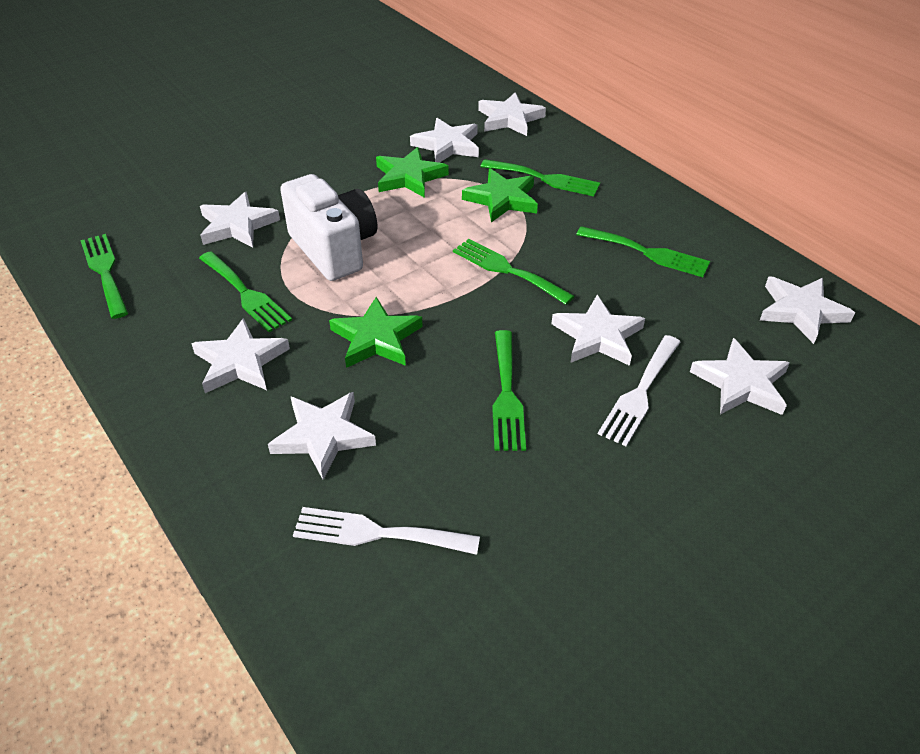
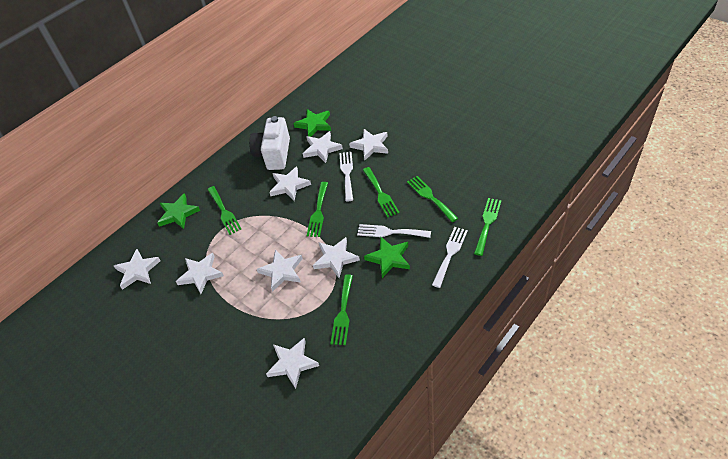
white fork: [293,507,480,555] [598,335,680,446] = 2 -> [339,152,353,201] [357,224,431,238] [432,227,468,288] = 3

